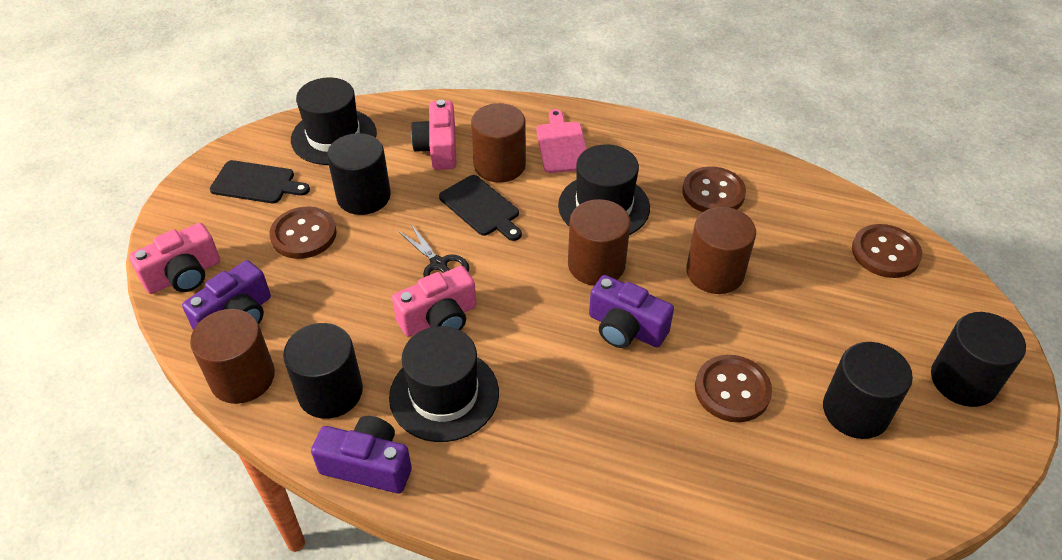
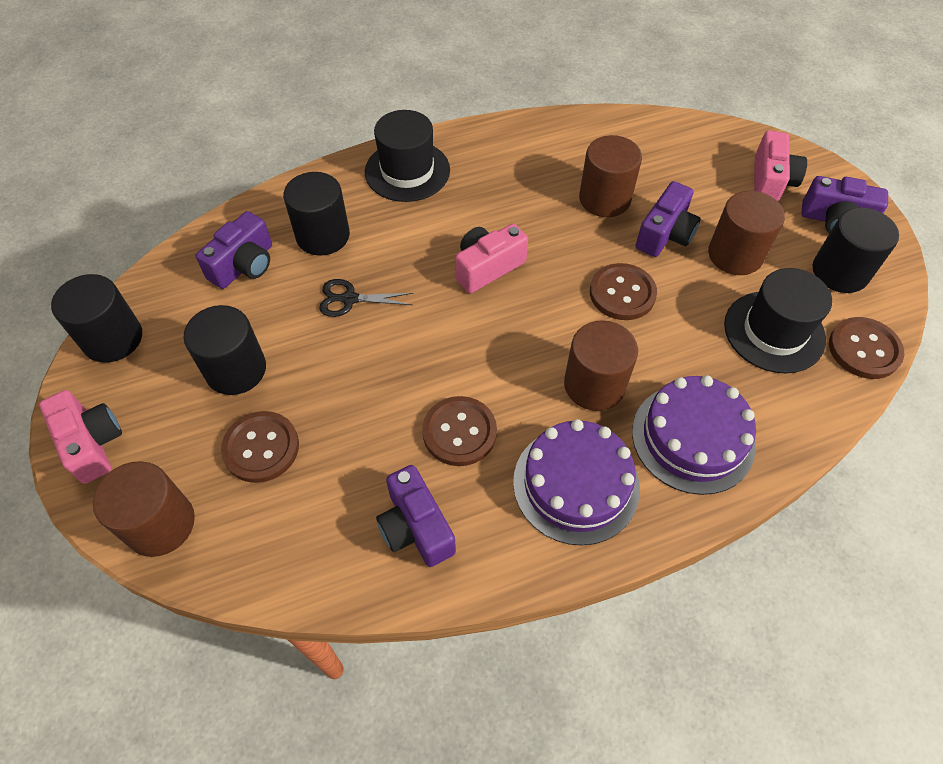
black cutting board: [210,160,310,203] [439,175,522,241] = 2 -> none = 0
black hat: [291,78,377,165] [389,326,499,442] [558,144,650,235] = 3 -> [365,110,450,202] [724,268,832,373] = 2
pink cutting board: [536,109,587,173] = 1 -> none = 0
purple cake: none = 0 -> [513,419,640,546] [632,375,756,495] = 2
purple camera: [182,260,271,330] [311,416,412,494] [589,275,674,348] = 3 -> [195,211,272,289] [376,465,456,567] [636,181,701,257] [801,176,888,233] = 4

